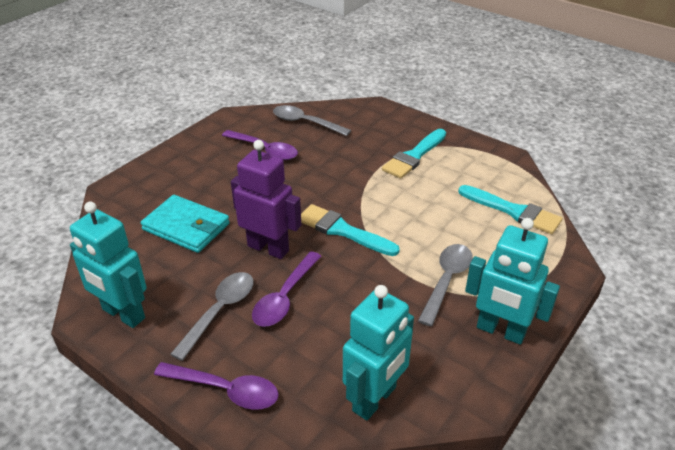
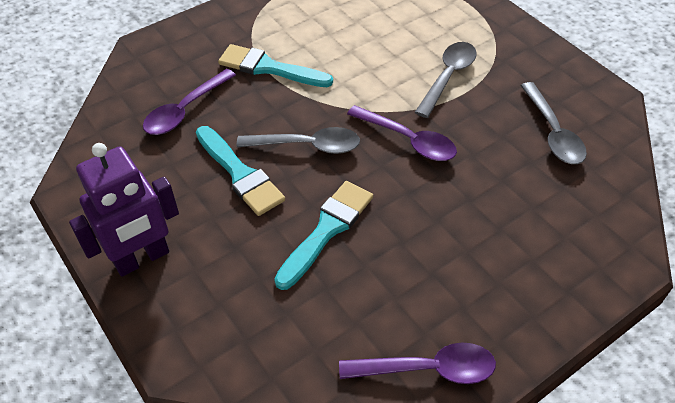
turquoise robot: [70,202,147,328] [343,285,414,420] [465,218,560,345] = 3 -> none = 0
turquoise wallet: [141,195,230,253] = 1 -> none = 0

